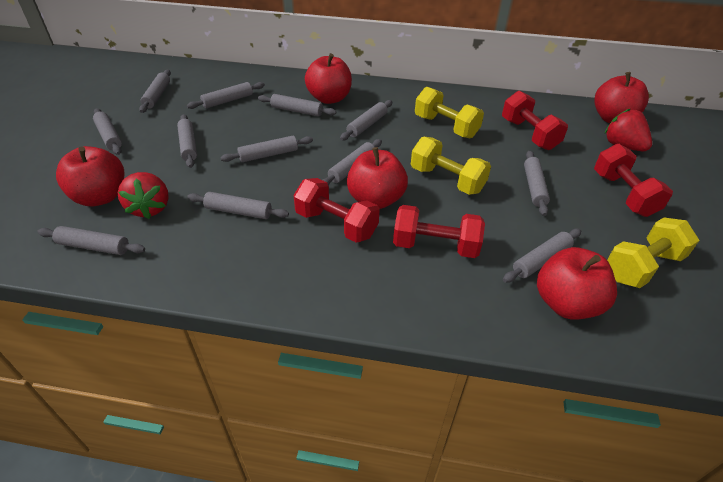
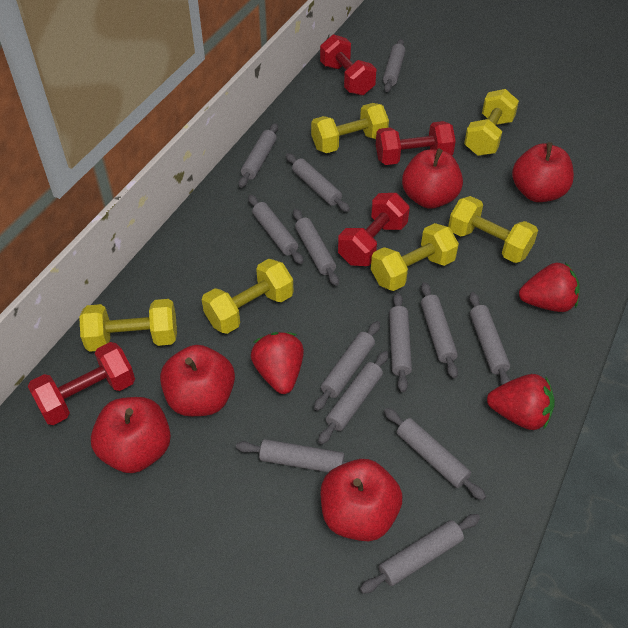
grey rolling pin: [37,226,145,255] [93,108,122,155] [139,70,171,113] [177,114,197,168] [187,82,265,109] [187,192,289,219] [220,136,313,162] [258,94,336,117] [323,139,382,185] [340,100,392,141] [503,229,581,283] [524,151,550,216] = 12 -> [236,439,350,473] [239,123,278,188] [248,195,303,264] [286,153,350,212] [293,209,339,286] [314,321,380,411] [318,351,389,444] [360,514,480,594] [383,39,405,92] [384,408,486,500] [389,293,412,392] [421,282,458,378] [469,292,511,385] = 13
red strawberry: [118,172,169,219] [605,109,652,151] = 2 -> [251,332,304,394] [487,374,555,430] [519,262,580,312] = 3
yellow dumbbell: [411,137,491,195] [415,87,484,138] [607,217,700,288] = 3 -> [79,299,177,352] [202,259,293,334] [311,103,389,153] [371,223,459,291] [448,196,538,263] [464,89,519,156] = 6

